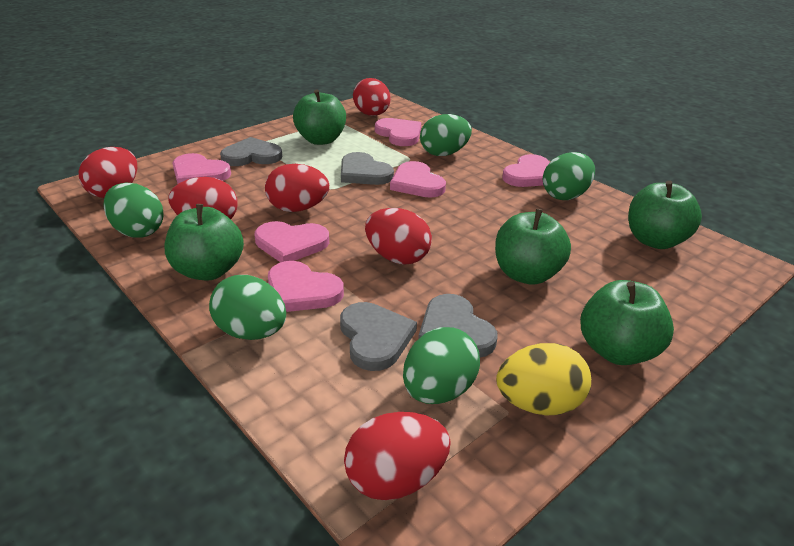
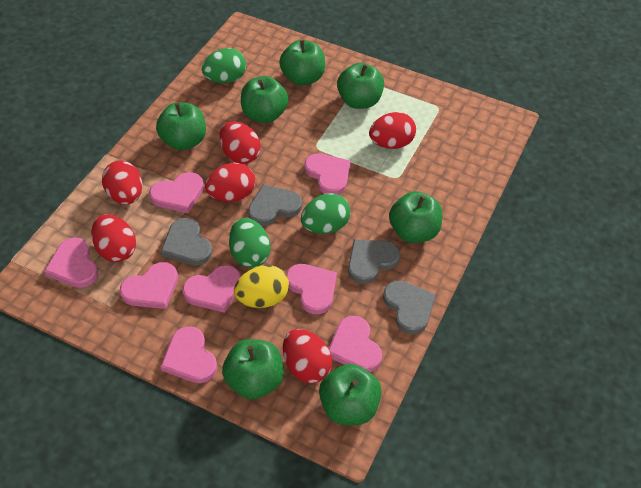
green apple: [165,204,244,281] [293,89,346,145] [495,209,571,285] [580,280,674,365] [628,181,702,249] = 5 -> [156,102,206,150] [222,339,284,399] [241,76,288,123] [279,40,325,86] [319,364,382,425] [337,62,384,109] [389,191,442,243] = 7
green egg: [103,183,164,238] [209,275,286,340] [403,327,480,404] [420,114,472,156] [543,152,595,200] = 5 -> [202,48,246,83] [229,218,270,268] [301,193,351,234] = 3
pink heart: [173,153,231,184] [255,221,329,262] [268,261,344,312] [375,118,421,146] [390,161,446,198] [502,154,550,187] = 6 -> [44,237,98,288] [120,262,178,309] [149,172,204,213] [160,326,217,383] [182,265,241,313] [286,264,337,314] [304,153,351,195] [329,316,382,372] = 8

